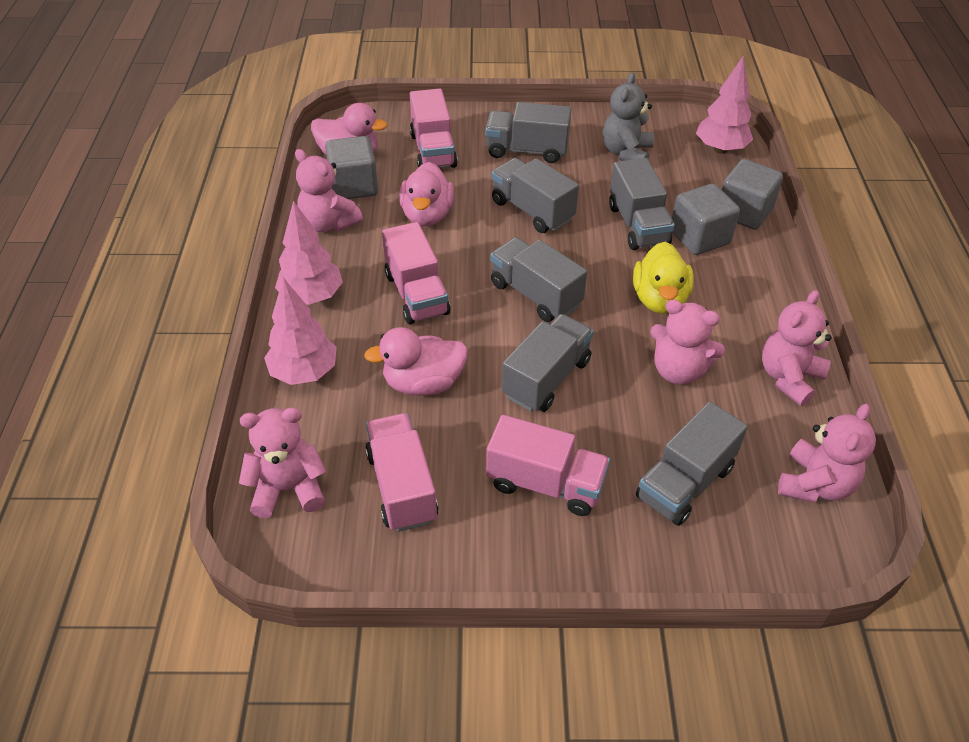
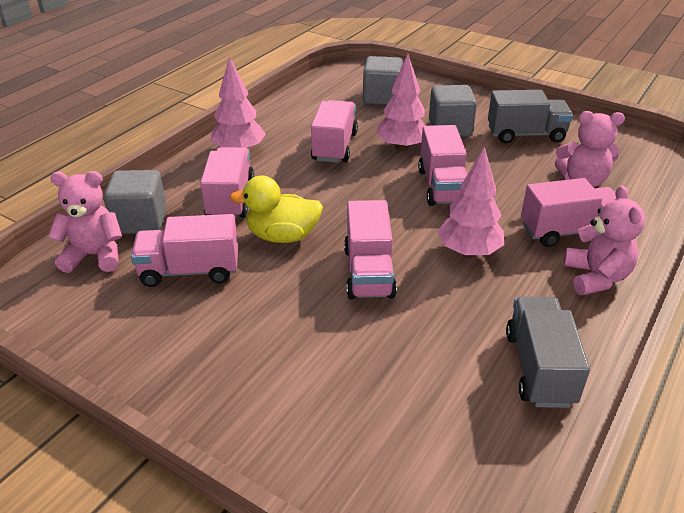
grey teddy bear: [603,73,654,161] = 1 -> none = 0
grey truck: [485,102,571,163] [490,237,587,322] [491,158,579,233] [502,314,594,412] [609,158,675,250] [636,402,748,526] = 6 -> [488,90,573,143] [506,297,590,408] = 2
pink duck: [311,103,387,154] [364,327,468,396] [399,162,454,226] = 3 -> none = 0
pink teddy bear: [239,408,326,518] [295,149,363,232] [650,299,725,384] [762,290,832,406] [778,404,876,503] = 5 -> [48,171,122,273] [555,111,625,188] [563,185,645,295] = 3
pink truck: [365,413,438,532] [382,222,451,324] [410,89,458,168] [486,415,610,516] = 4 -> [131,214,238,287] [200,147,254,219] [311,100,358,163] [344,200,397,299] [418,125,467,206] [521,178,616,247] = 6

